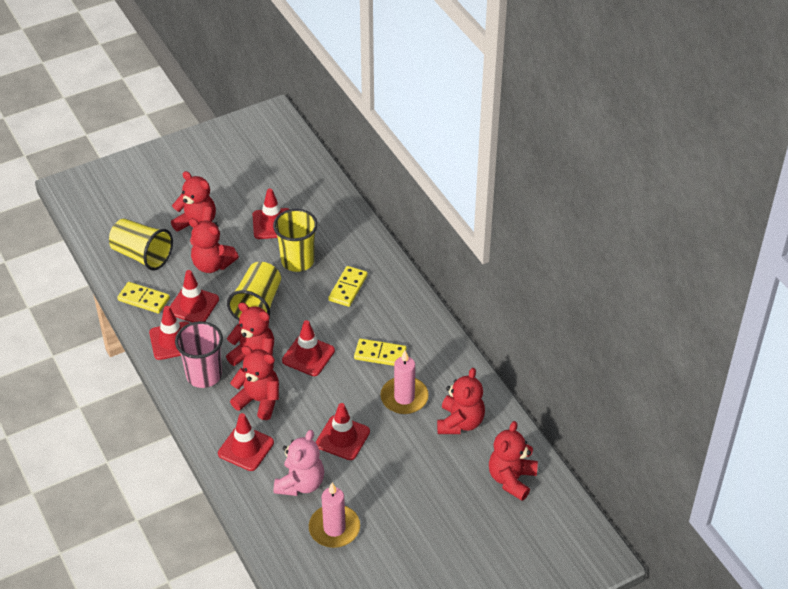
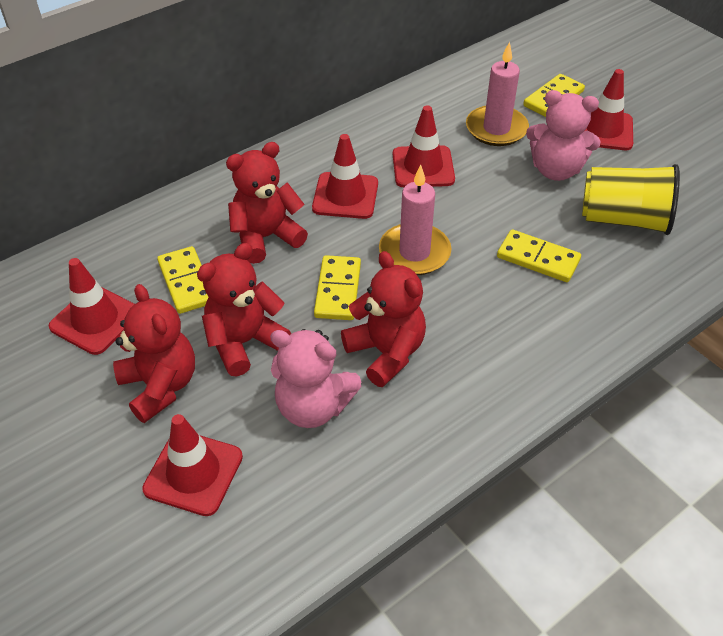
pink cup: [175,321,223,388] = 1 -> none = 0
pink teddy bear: [274,430,324,496] = 1 -> [270,329,361,428] [526,90,601,181] = 2
red teddy bear: [171,171,216,232] [189,218,239,273] [226,302,274,366] [230,346,279,420] [437,368,485,434] [489,421,538,501] = 6 -> [113,284,195,423] [197,243,291,377] [226,142,308,264] [341,251,426,387] = 4
red traffic cone: [149,306,189,360] [170,270,219,323] [218,413,274,471] [252,189,290,239] [282,320,335,376] [316,403,370,460] = 6 -> [49,258,134,355] [142,414,243,516] [312,134,378,219] [393,105,455,187] [585,69,633,150] = 5
yellow cup: [109,218,173,271] [227,262,281,320] [273,209,318,272] = 3 -> [582,164,680,235] = 1
yellow domino: [117,282,170,313] [328,266,368,307] [354,339,406,366] = 3 -> [157,246,209,314] [314,255,361,320] [497,229,581,282] [523,74,585,117] = 4

